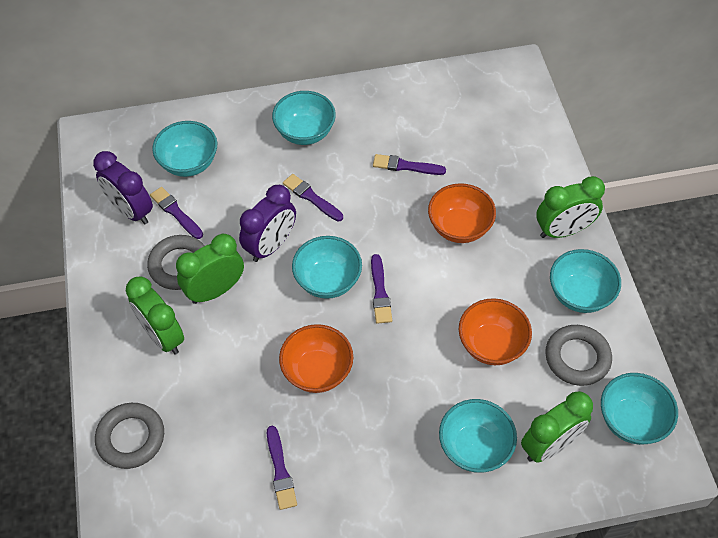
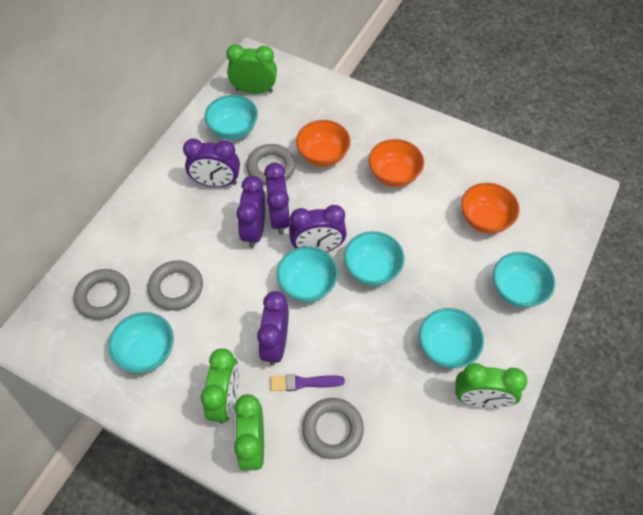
grey ring: [95,403,164,469] [147,235,205,290] [545,325,612,386] = 3 -> [74,269,130,320] [148,260,203,311] [246,144,296,185] [302,398,364,459] = 4
purple brush: [150,187,203,239] [267,426,297,510] [283,174,343,221] [371,254,392,324] [373,154,446,175] = 5 -> [271,374,345,391] = 1
purple clock: [93,151,153,224] [239,185,296,262] = 2 -> [183,139,240,187] [236,176,266,248] [257,291,289,366] [264,162,290,235] [289,205,347,252] = 5

